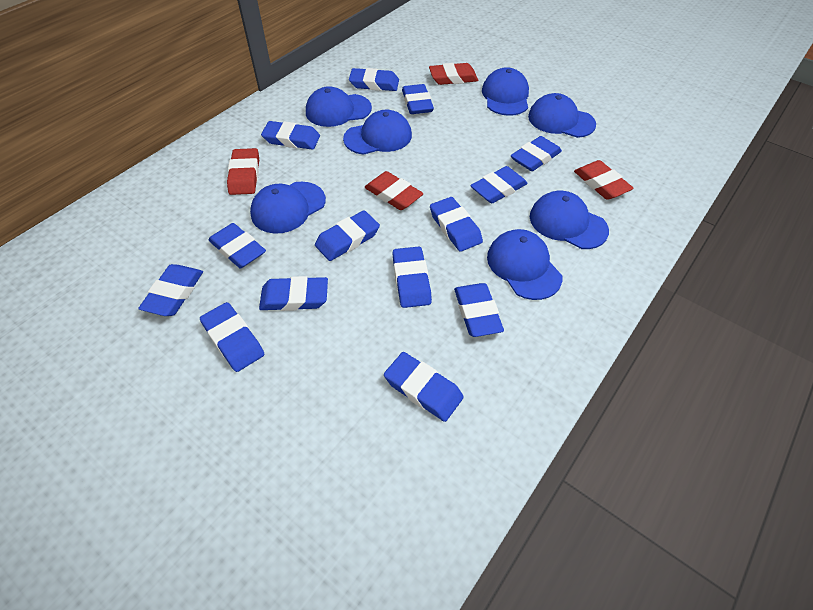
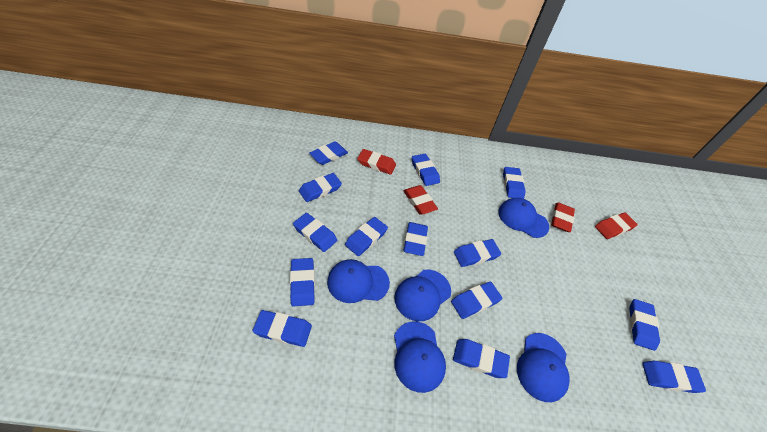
blue cap: [250,182,326,234] [306,86,372,127] [343,110,412,155] [482,67,529,116] [487,229,562,300] [528,93,596,138] [530,191,609,249] = 7 -> [327,259,390,303] [394,270,451,321] [394,321,446,393] [498,198,549,238] [517,333,570,402] = 5

